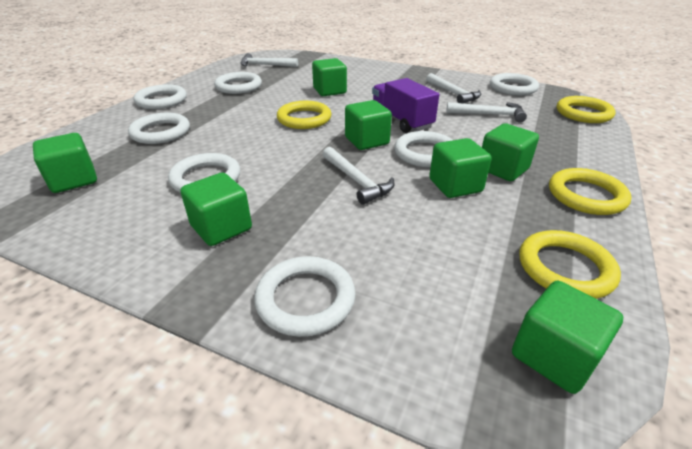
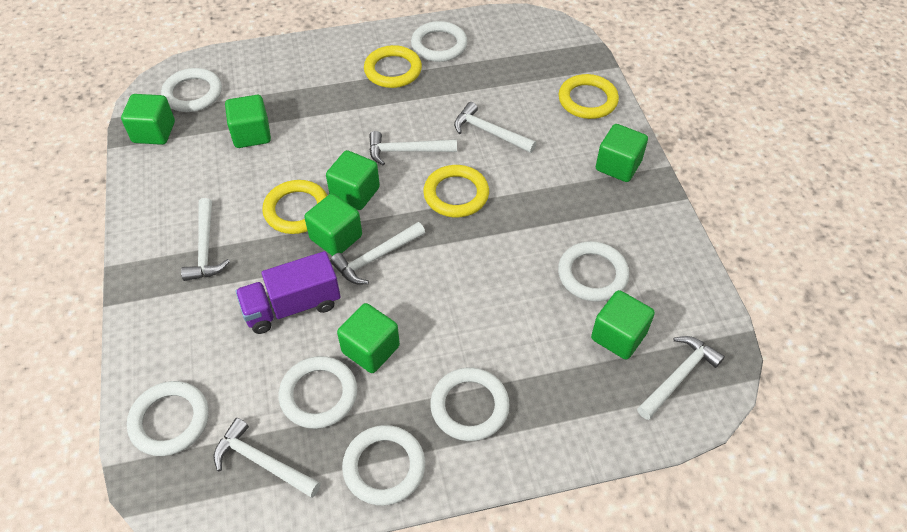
white hammer: [241,53,298,67] [323,147,394,205] [426,73,481,104] [446,102,527,122] = 4 -> [181,198,230,281] [214,418,321,498] [330,222,425,284] [369,131,457,166] [454,102,536,153] [637,336,725,420] = 6

